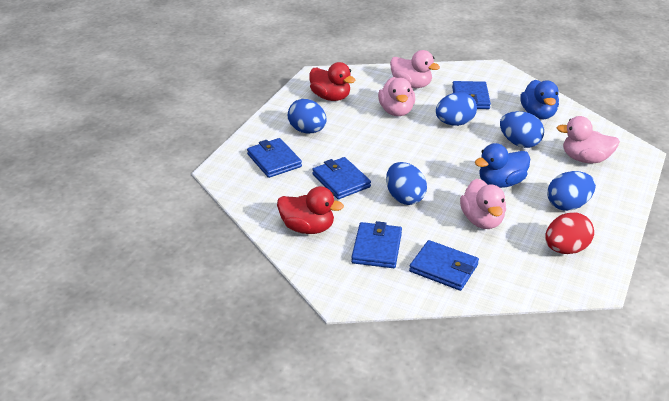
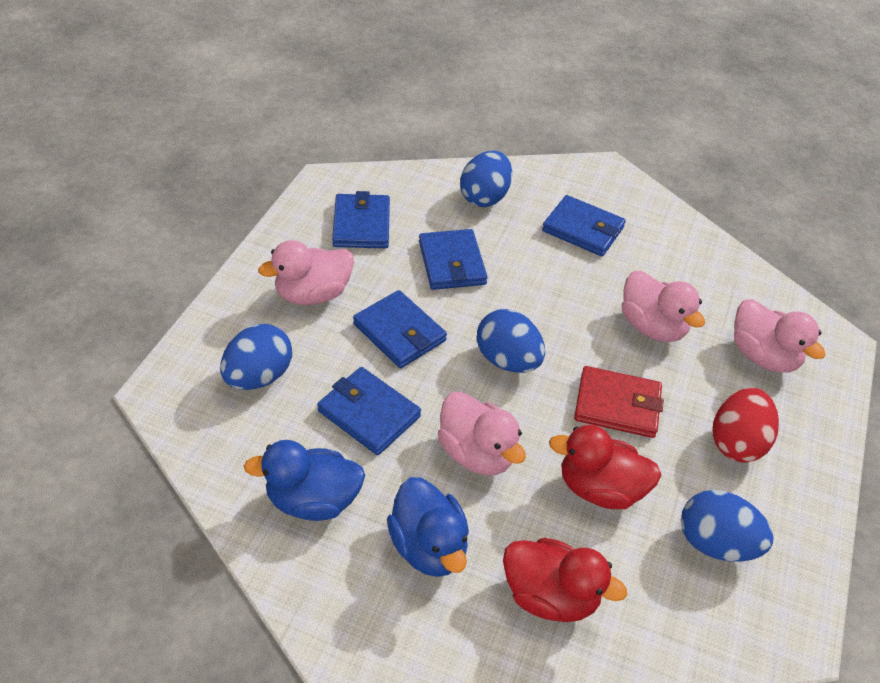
blue egg: [288,99,326,133] [386,162,427,205] [436,92,477,126] [500,111,544,148] [547,171,596,211] = 5 -> [220,324,292,390] [460,151,512,207] [477,309,545,373] [681,490,774,562] = 4
red wallet: none = 0 -> [574,366,664,438] = 1

